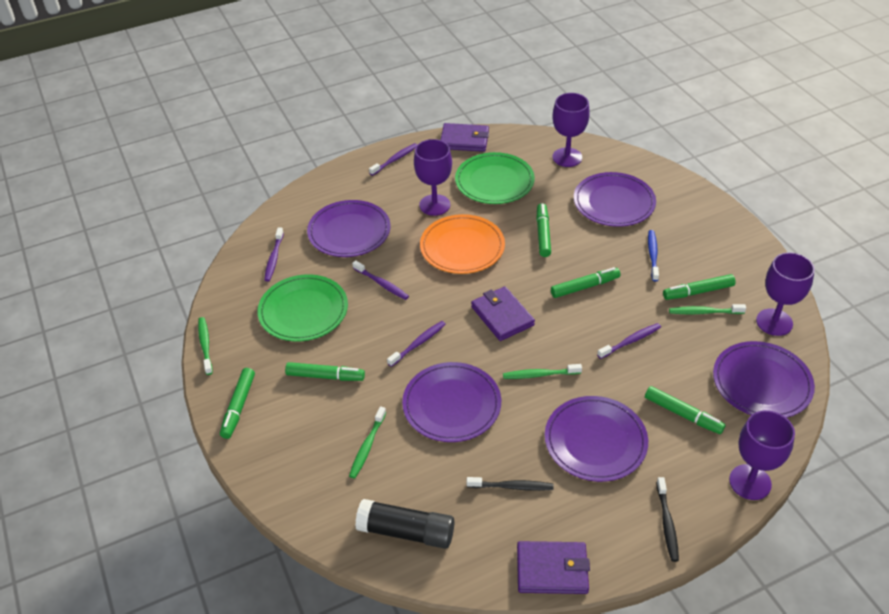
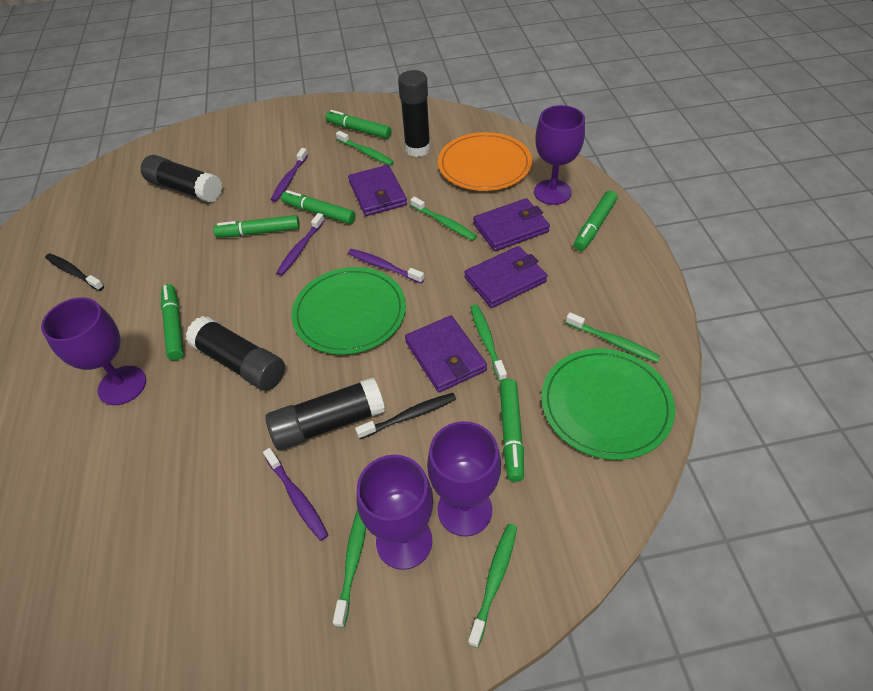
black glue stick: [355,499,455,549] = 1 -> [141,155,222,203] [186,316,285,391] [265,377,385,450] [398,70,431,157] = 4
blue toothbrush: [648,230,659,281] = 1 -> none = 0
green toothbrush: [198,317,212,375] [349,406,386,478] [503,364,582,379] [669,304,746,314] = 4 -> [333,509,366,627] [336,131,394,166] [411,197,477,241] [468,524,517,648] [470,304,507,381] [566,312,661,363] = 6
purple plate: [307,200,391,257] [402,362,501,442] [545,396,648,482] [574,172,656,227] [713,341,815,418] = 5 -> none = 0
purple toothbrush: [264,228,284,281] [352,260,409,300] [369,143,417,176] [387,321,446,367] [597,323,661,359] = 5 -> [263,448,328,541] [271,148,308,202] [276,213,325,276] [348,249,424,283] = 4
purple wallet: [440,123,489,152] [471,286,535,341] [517,541,590,594] = 3 -> [348,165,407,216] [405,315,487,392] [464,246,547,308] [473,198,550,251] = 4

